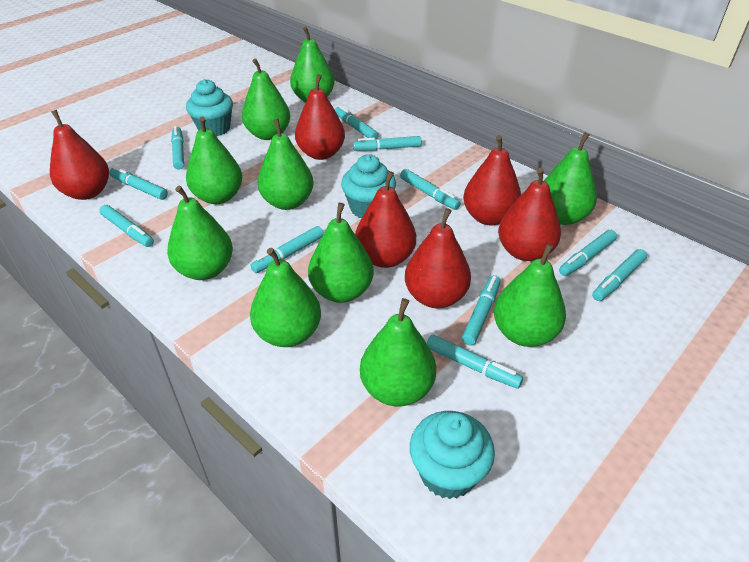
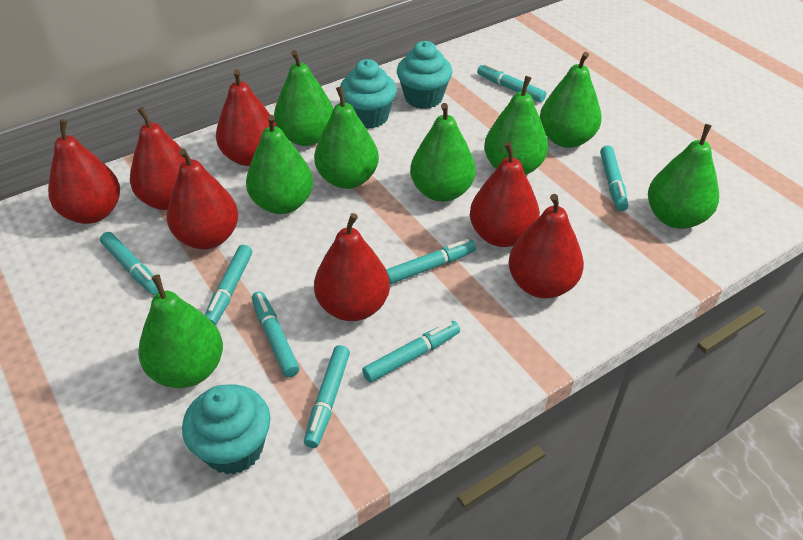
green pear: [167,186,233,280] [186,117,242,204] [242,58,290,140] [250,248,321,347] [257,119,314,210] [290,27,334,102] [308,203,374,303] [360,298,436,406] [494,243,566,347] [544,132,597,225] = 10 -> [138,274,223,388] [246,115,313,214] [274,50,333,146] [314,86,379,189] [410,103,476,202] [484,76,548,175] [540,52,602,148] [648,124,719,229] = 8
red pear: [50,110,109,200] [295,74,345,160] [355,171,416,268] [405,208,471,308] [463,135,521,226] [498,168,561,261] = 6 -> [48,119,120,224] [130,107,191,210] [167,148,238,249] [216,69,277,166] [314,213,390,321] [470,142,540,247] [508,194,584,298] = 7
turquoise marker: [99,205,154,247] [109,166,168,200] [171,126,184,170] [251,226,324,273] [335,106,379,140] [353,136,422,151] [400,169,460,210] [427,335,523,389] [462,275,501,346] [559,230,617,276] [592,249,647,301] = 11 -> [100,232,159,295] [205,245,252,325] [252,291,299,377] [304,345,350,448] [362,321,460,382] [386,239,476,284] [477,64,546,102] [600,146,628,211] = 8

